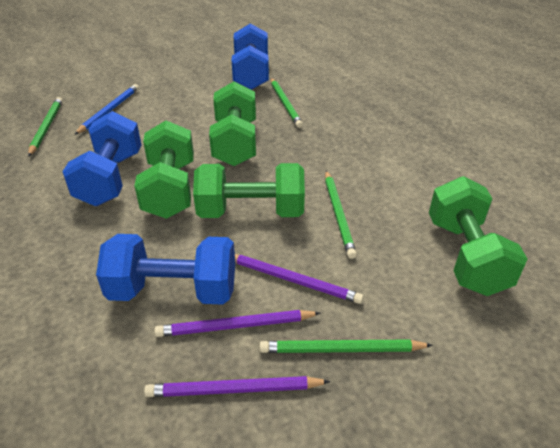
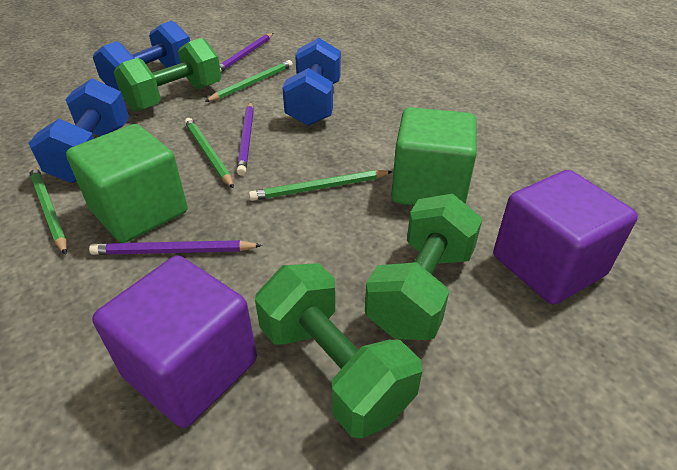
blue pencil: [74,84,139,135] = 1 -> none = 0
green cube: none = 0 -> [66,124,187,243] [391,107,477,205] = 2
green dumbbell: [134,120,194,219] [193,163,305,218] [209,81,256,166] [429,176,527,296] = 4 -> [114,38,221,112] [255,263,422,438] [365,194,482,340] = 3
purple cube: none = 0 -> [92,256,257,428] [493,170,638,304] = 2

